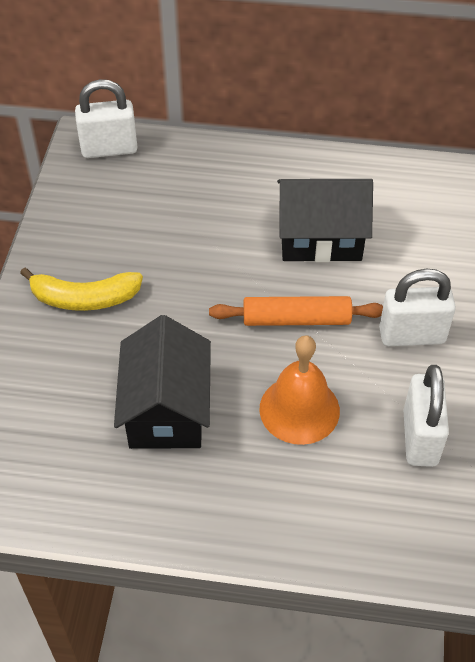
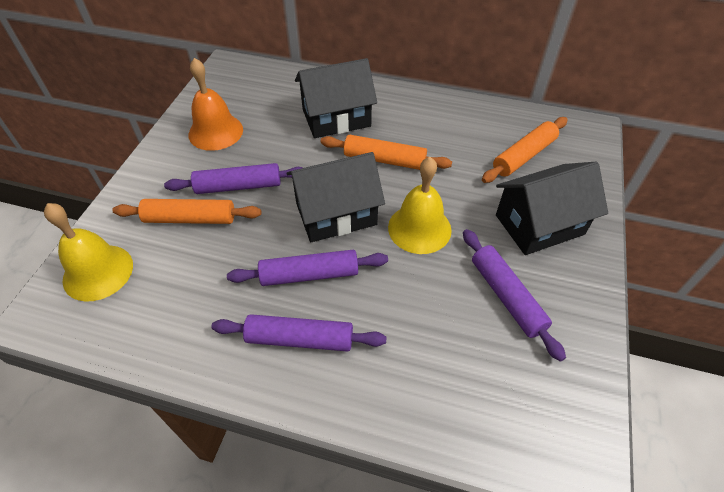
black house: [114,315,211,449] [277,179,373,262] = 2 -> [286,152,385,242] [295,58,377,138] [496,162,608,255] = 3
orange rolling pin: [209,296,383,326] = 1 -> [112,199,261,224] [320,135,452,170] [482,117,568,183] = 3
purple rolling pin: none = 0 -> [164,163,303,194] [212,314,386,352] [227,250,388,286] [463,229,566,362] = 4
white padlock: [75,79,138,158] [379,269,456,346] [403,365,449,467] = 3 -> none = 0
yellow banana: [20,267,143,311] = 1 -> none = 0
yellow bell: none = 0 -> [44,203,133,302] [388,157,452,254] = 2

